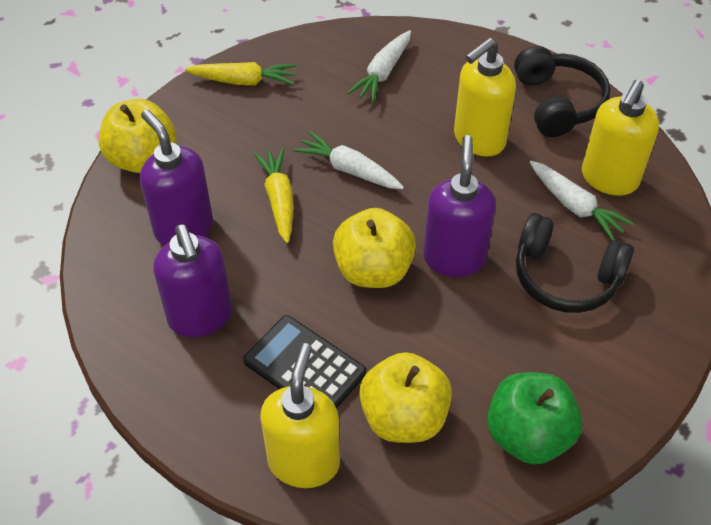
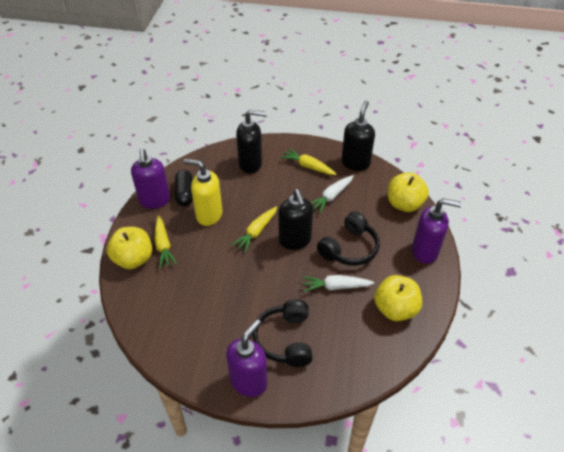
black calculator: [243,315,366,409] = 1 -> none = 0
black capsule: none = 0 -> [175,170,193,206] = 1
black soap dispenser: none = 0 -> [236,110,265,173] [279,189,313,250] [341,101,375,171] = 3
green apple: [487,372,583,465] = 1 -> none = 0
white carrot: [293,131,404,189] [347,30,411,103] [530,161,634,241] = 3 -> [302,275,374,292] [311,175,354,214] = 2
yellow carrot: [185,62,297,85] [253,147,293,243] = 2 -> [155,215,177,269] [231,207,277,253] [280,148,336,175] = 3
yellow soap dispenser: [260,343,340,488] [454,38,516,156] [582,79,659,196] = 3 -> [184,159,223,226] = 1

